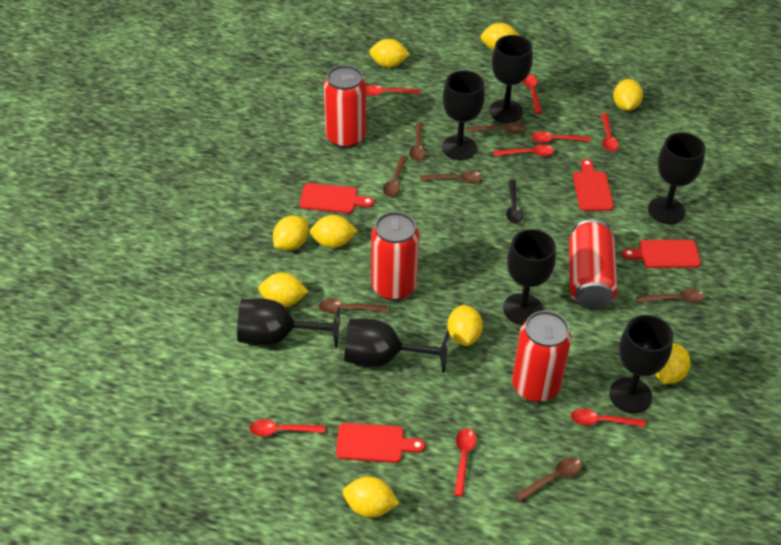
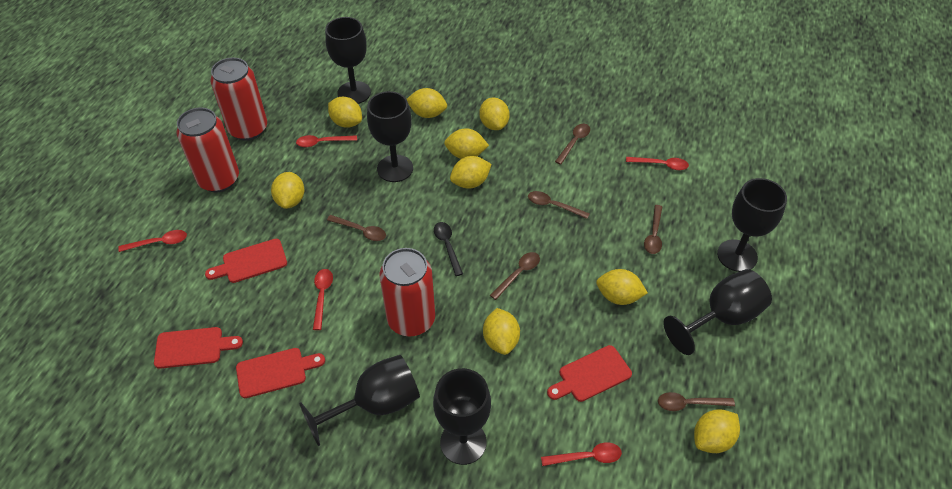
black goblet: [237,298,340,348] [344,318,449,373] [442,70,485,160] [489,35,533,123] [503,229,556,325] [609,315,673,413] [648,132,705,224] = 7 -> [299,355,420,446] [325,17,371,104] [367,91,413,182] [433,368,491,465] [664,269,772,355] [717,178,787,272] = 6
brown spoon: [319,299,388,313] [383,156,407,196] [409,122,426,161] [420,171,482,183] [467,122,526,134] [515,457,582,501] [636,289,705,303] = 7 -> [327,215,386,241] [490,252,540,300] [528,191,590,219] [555,124,590,165] [644,205,662,254] [658,392,735,411] = 6
red can: [324,65,366,148] [371,212,419,300] [512,311,572,402] [569,219,617,310] = 4 -> [177,108,239,192] [210,57,267,141] [380,248,435,337] = 3
red spoon: [250,419,325,436] [366,85,420,96] [454,428,476,497] [493,145,554,156] [523,74,542,114] [531,132,591,143] [571,409,646,427] [601,113,619,152] = 8 -> [118,230,187,252] [296,135,357,147] [313,269,333,330] [541,442,622,466] [626,157,689,170] = 5

